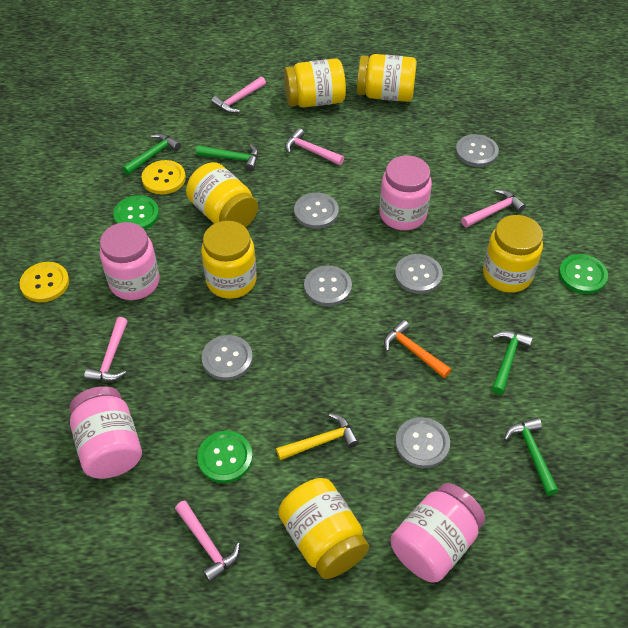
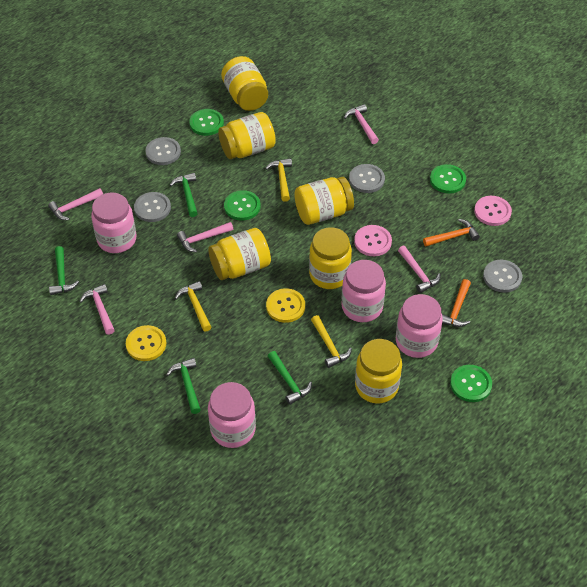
green button: [113,195,159,230] [197,431,253,483] [559,254,608,294] = 3 -> [189,109,224,136] [224,190,261,221] [430,164,466,193] [450,365,492,402] = 4
grey button: [201,335,253,381] [294,193,339,229] [304,265,352,306] [395,254,443,294] [395,417,450,469] [456,134,499,167] = 6 -> [134,192,171,222] [145,137,181,165] [349,164,385,193] [483,260,522,293] = 4
orange hammer: [384,320,451,378] = 1 -> [423,219,480,246] [442,279,471,327] = 2
pink button: none = 0 -> [354,225,392,256] [474,196,512,226] = 2
yellow hammer: [276,413,359,460] = 1 -> [175,281,212,332] [265,158,292,202] [311,315,352,368] = 3

